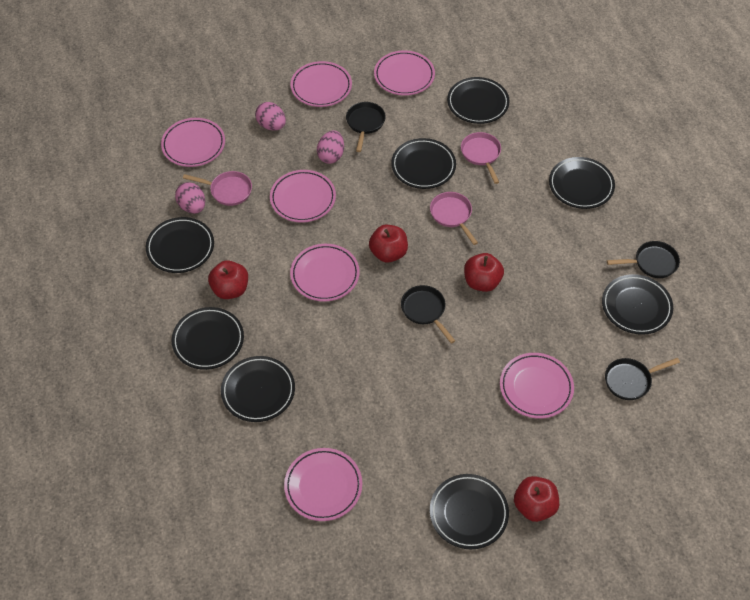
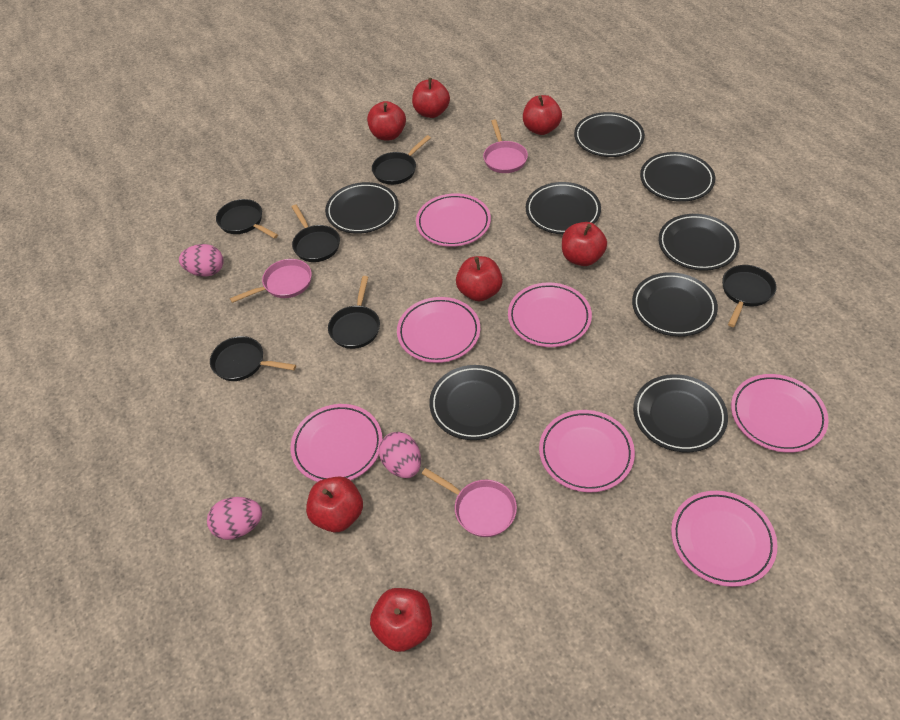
black pan: [346,102,386,152] [401,285,455,344] [605,358,680,400] [607,241,680,278] = 4 -> [210,336,296,381] [216,199,278,239] [292,204,340,262] [328,276,380,349] [372,135,431,185] [722,265,776,327] = 6
red apple: [208,260,248,299] [369,225,408,263] [464,253,504,292] [514,476,559,522] = 4 -> [306,476,363,533] [367,101,406,140] [370,588,432,652] [412,78,450,118] [456,256,503,301] [523,95,562,135] [562,222,607,266] = 7

